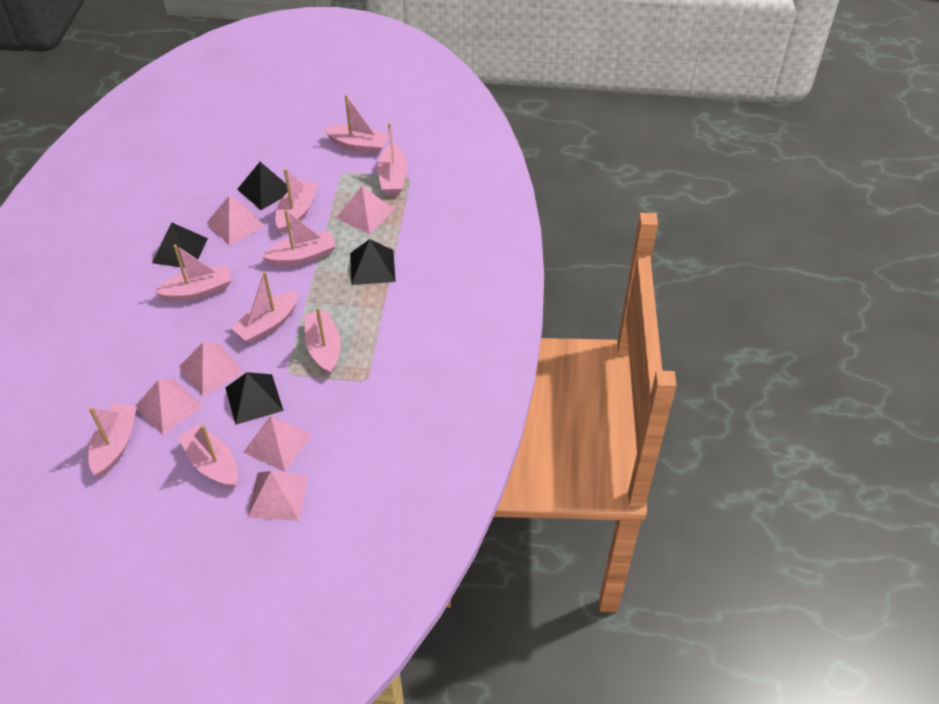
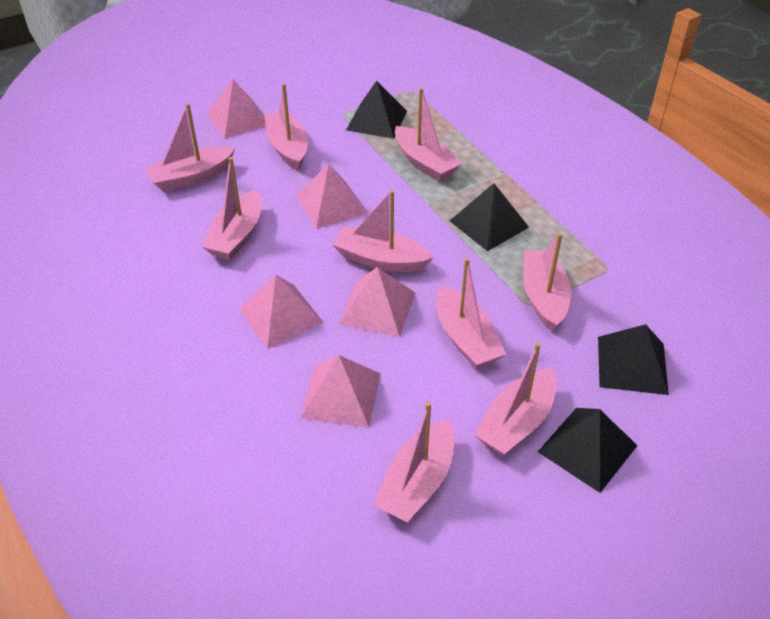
pink pyramid: [135,379,203,435] [179,342,244,396] [207,196,265,246] [243,416,312,472] [247,471,308,521] [336,186,394,235] = 6 -> [207,79,266,139] [239,275,324,349] [296,164,368,229] [300,355,381,428] [339,267,415,337] = 5

